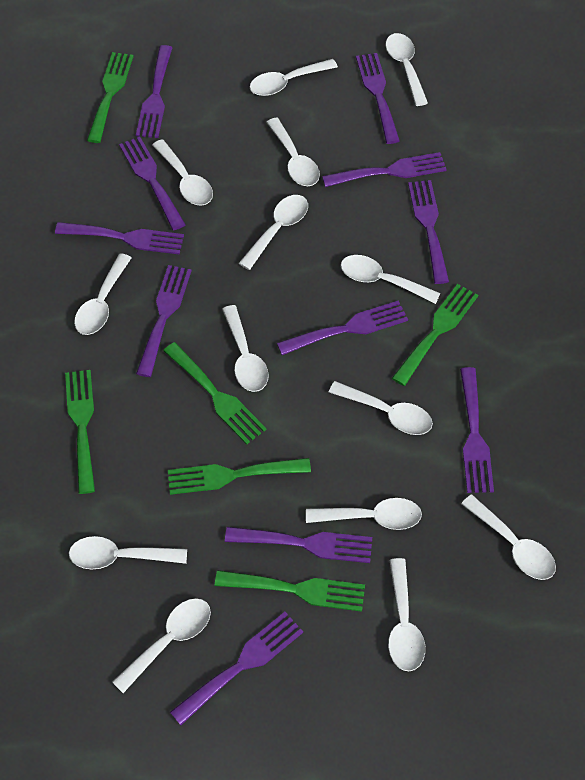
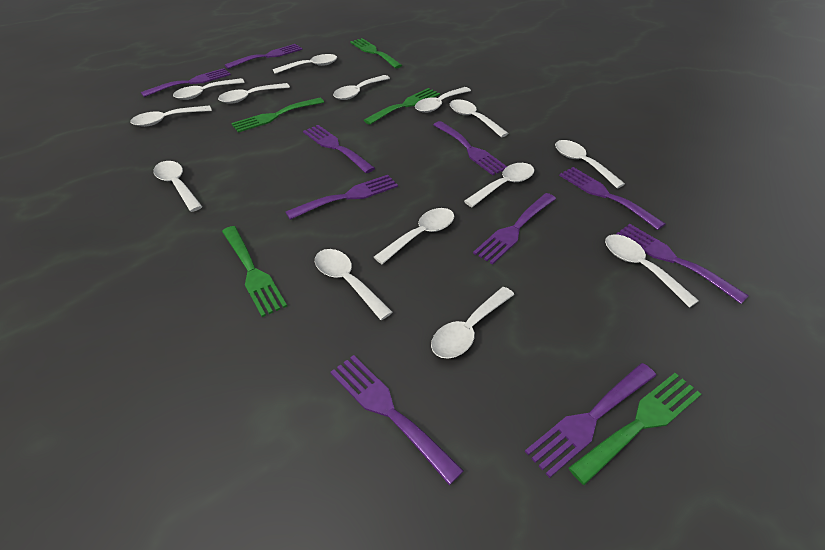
green fork: [65,370,95,494] [87,52,134,143] [164,342,267,444] [168,458,311,495] [215,570,365,612] [392,284,478,386] = 6 -> [222,226,287,317] [231,98,324,133] [350,38,402,69] [364,88,440,125] [569,373,701,485] = 5
purple fork: [55,222,184,255] [119,137,186,230] [136,45,173,138] [136,265,192,377] [170,612,303,725] [225,527,372,563] [277,300,408,355] [322,152,447,187] [356,53,400,144] [408,180,449,284] [460,367,494,493] = 11 -> [141,68,231,97] [225,44,303,69] [286,175,398,220] [303,125,375,173] [330,355,464,485] [433,121,507,175] [473,193,556,264] [525,363,656,478] [559,167,666,230] [616,224,749,304] = 10

